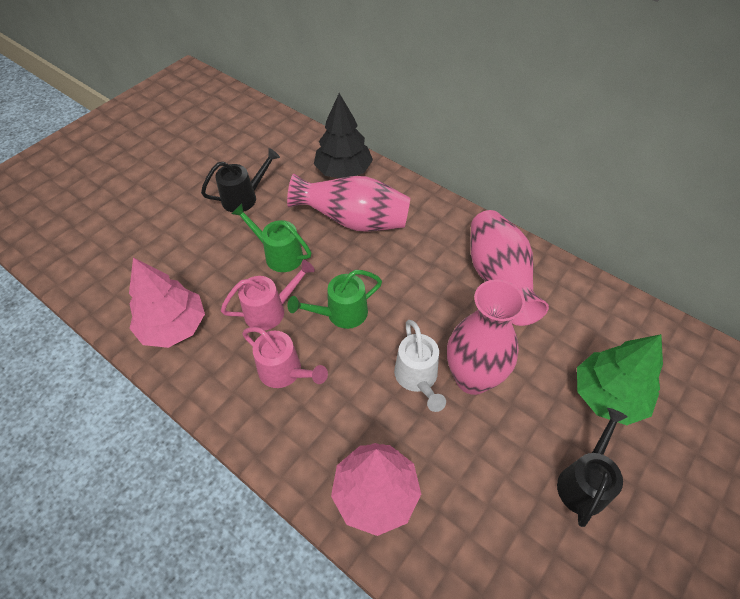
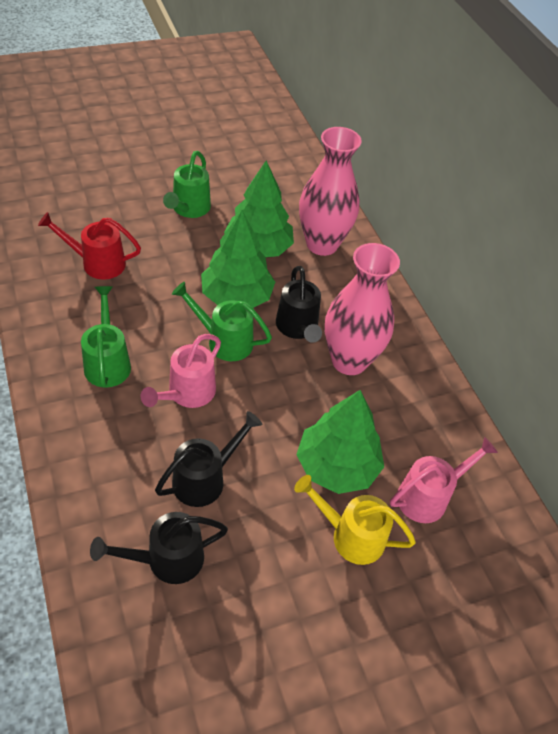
black tree: [314,93,373,178] = 1 -> none = 0
black watering can: [201,148,280,212] [557,408,628,527] = 2 -> [90,512,228,584] [155,411,262,507] [276,266,322,343] = 3
green tree: [577,334,663,425] = 1 -> [201,210,275,308] [224,161,294,257] [296,390,384,494] = 3
green watering can: [231,204,311,272] [287,270,382,329] = 2 -> [81,286,131,388] [163,151,211,218] [172,282,272,361] = 3
pink tree: [129,258,205,348] [331,443,421,536] = 2 -> none = 0
pink vase: [287,174,410,232] [447,279,525,395] [470,210,549,326] = 3 -> [299,127,362,256] [325,243,400,375] = 2
red watering can: none = 0 -> [38,212,141,280] = 1
white watering can: [394,320,446,412] = 1 -> none = 0
yellow watering can: none = 0 -> [294,475,416,565] = 1

